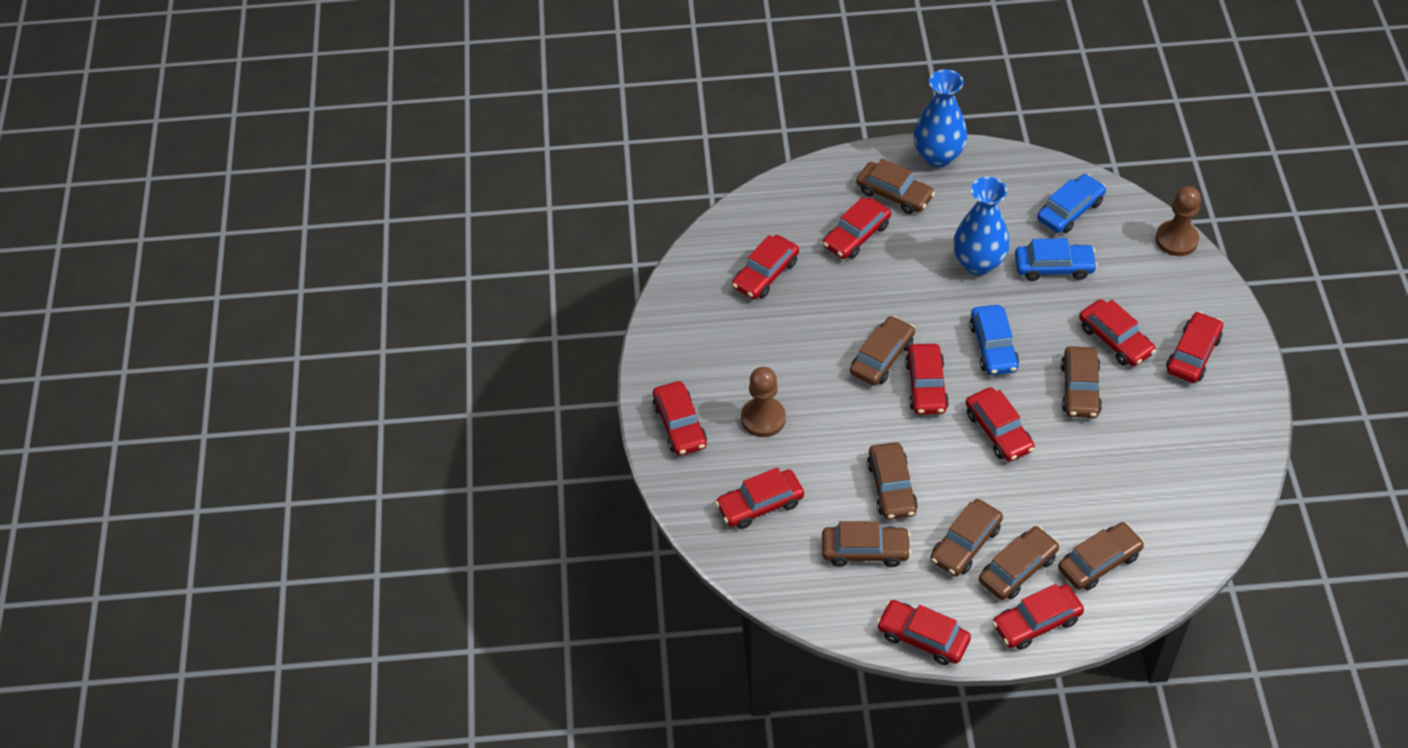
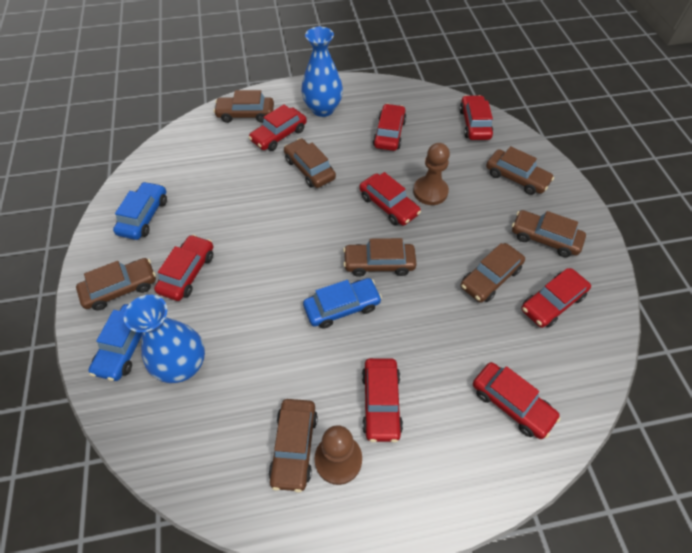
red car: [653,381,707,456] [715,467,804,529] [732,235,799,299] [823,197,891,259] [877,600,971,665] [905,344,949,415] [966,387,1035,462] [992,584,1084,650] [1079,299,1156,367] [1166,311,1223,383] = 10 -> [154,235,213,301] [249,104,307,151] [359,172,421,226] [362,358,403,442] [373,104,406,151] [459,95,493,140] [473,362,561,439] [521,268,591,328] = 8

